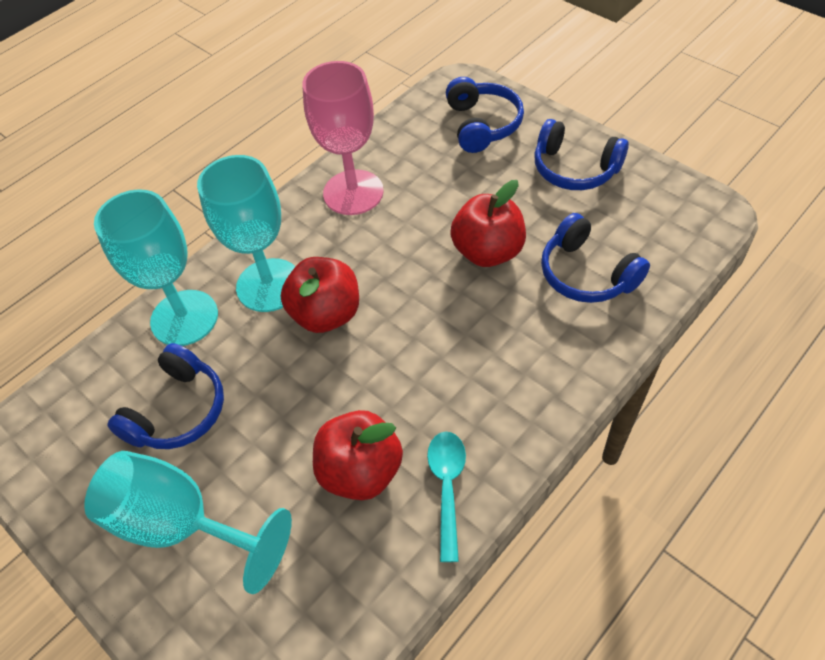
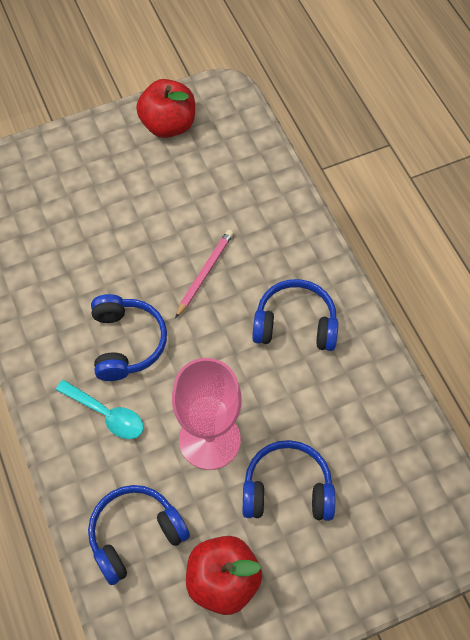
pink pencil: none = 0 -> [175,230,233,318] = 1
red apple: [281,257,359,333] [313,410,403,500] [450,180,526,267] = 3 -> [136,79,195,138] [186,536,262,615] = 2
turquoise goblet: [84,451,292,594] [94,190,218,346] [197,155,296,312] = 3 -> none = 0

